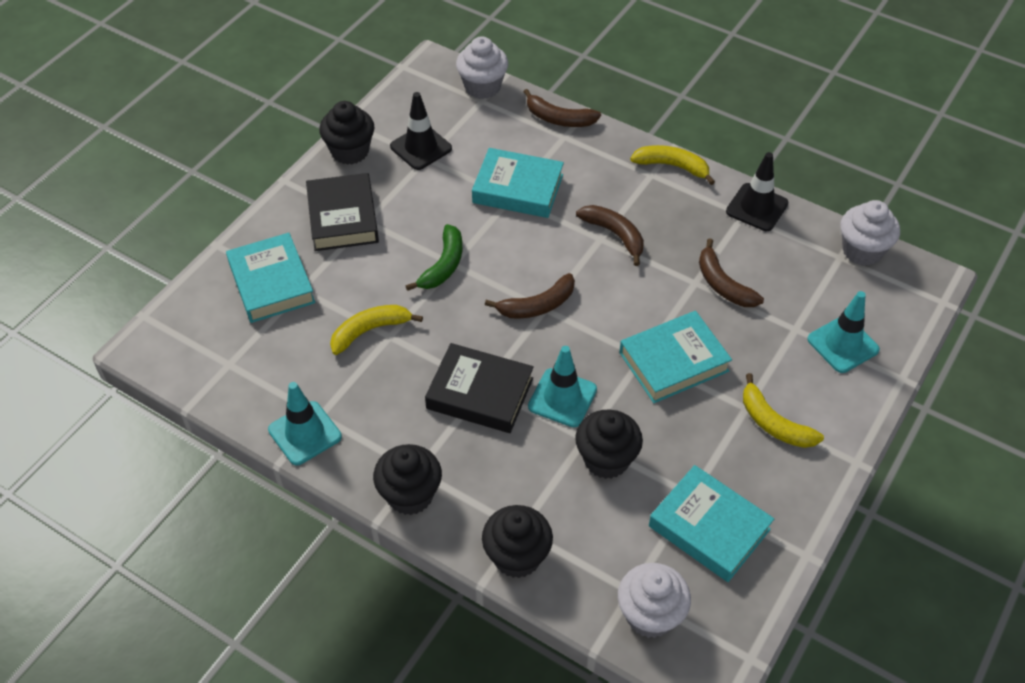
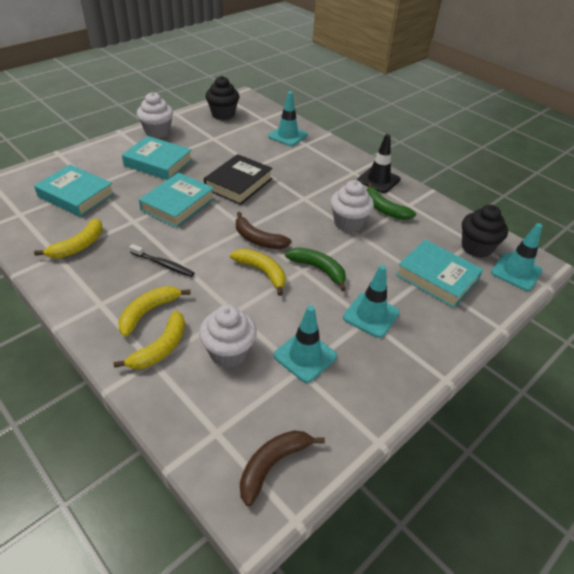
black book: [306,173,379,251] [425,343,534,433] = 2 -> [204,154,273,205] = 1
black cupcake: [319,101,375,165] [373,444,442,515] [482,505,553,578] [575,409,643,479] = 4 -> [206,76,240,120] [462,205,508,258] = 2
black toothbrush: none = 0 -> [129,244,195,277] = 1
black traffic cone: [390,92,452,170] [726,152,788,231] = 2 -> [357,134,401,193] = 1
brown banana: [485,273,575,318] [523,89,601,127] [576,205,644,266] [699,238,764,307] = 4 -> [236,212,292,249] [240,430,325,506] = 2
green banana: [406,224,462,291] = 1 -> [285,247,346,291] [366,183,416,220] = 2
turquoise traffic cone: [268,382,342,465] [528,346,597,427] [807,291,880,373] = 3 -> [268,91,308,146] [274,305,337,383] [343,265,400,338] [491,223,543,291] = 4
yellow banana: [330,305,423,355] [630,145,715,185] [743,373,824,448] = 3 -> [34,218,103,258] [114,311,185,369] [118,286,190,337] [230,249,286,296] = 4

